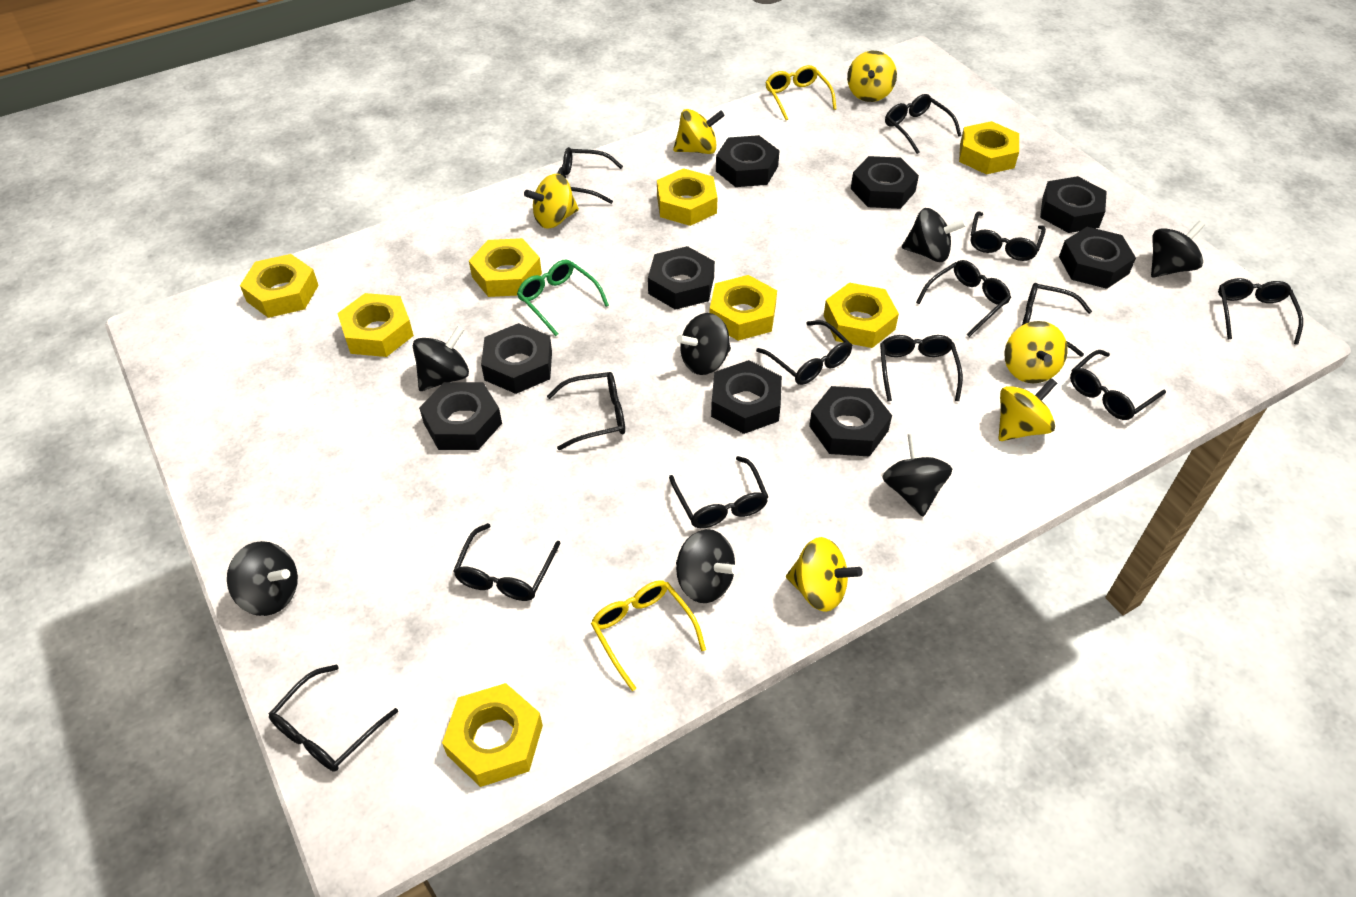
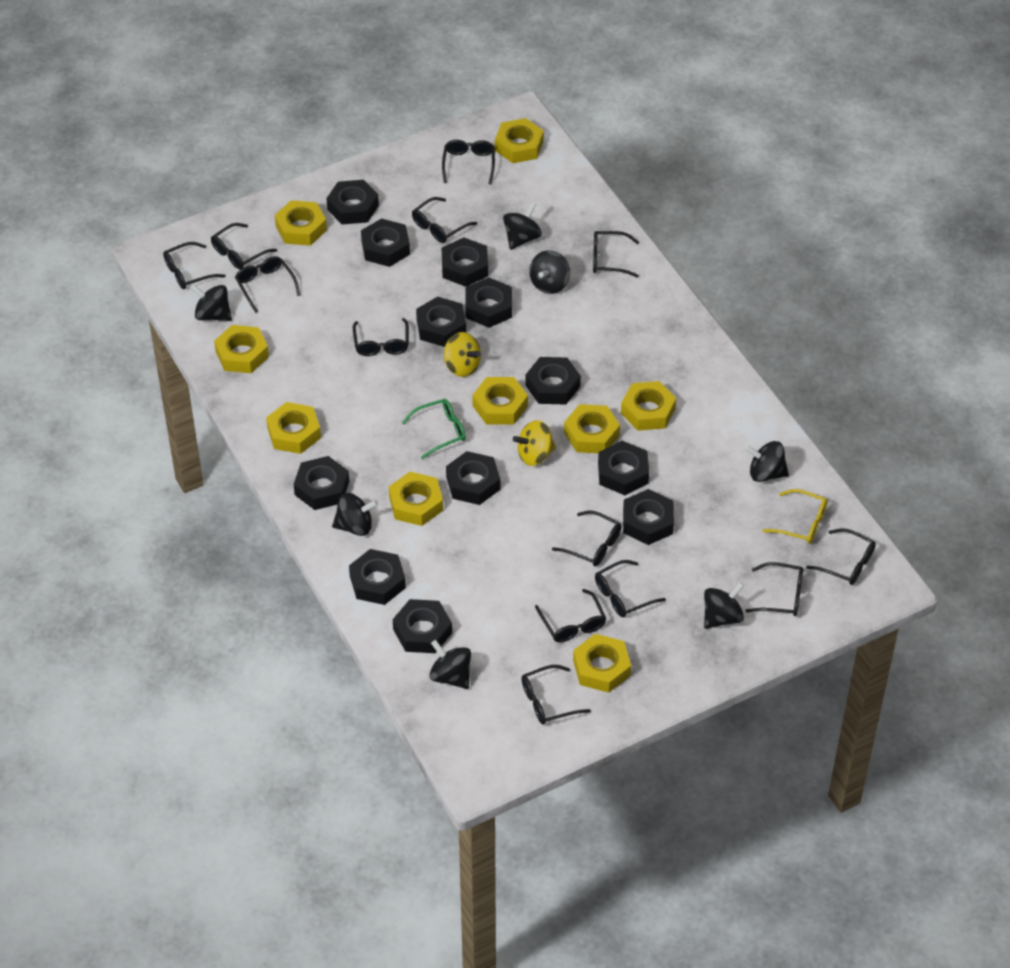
black nut: [419,382,502,450] [481,323,552,394] [648,246,715,310] [711,360,782,434] [716,135,780,187] [809,386,892,457] [851,156,919,209] [1040,176,1107,233] [1059,227,1136,289] = 9 -> [293,456,349,510] [326,180,379,224] [349,549,406,605] [361,218,410,267] [393,599,452,653] [416,297,466,347] [442,238,488,287] [446,451,500,505] [465,277,512,328] [526,357,581,404] [598,441,649,495] [623,489,674,545] = 12
yellow glasses: [591,580,706,691] [765,65,836,120] = 2 -> [763,489,828,544] = 1
yellow nut: [240,254,319,318] [337,293,414,357] [442,683,543,787] [469,238,542,297] [657,168,718,226] [710,275,777,341] [824,282,899,348] [959,121,1019,175] = 8 -> [214,325,269,373] [266,402,321,454] [275,200,327,246] [389,472,443,526] [472,377,528,425] [495,118,544,163] [564,404,620,453] [573,634,631,693] [621,381,677,431] = 9
yellow spinning top: [524,174,579,229] [673,109,725,154] [786,537,863,612] [847,51,897,102] [999,378,1057,441] [1004,321,1068,383] = 6 -> [444,332,481,377] [513,420,556,466] = 2

